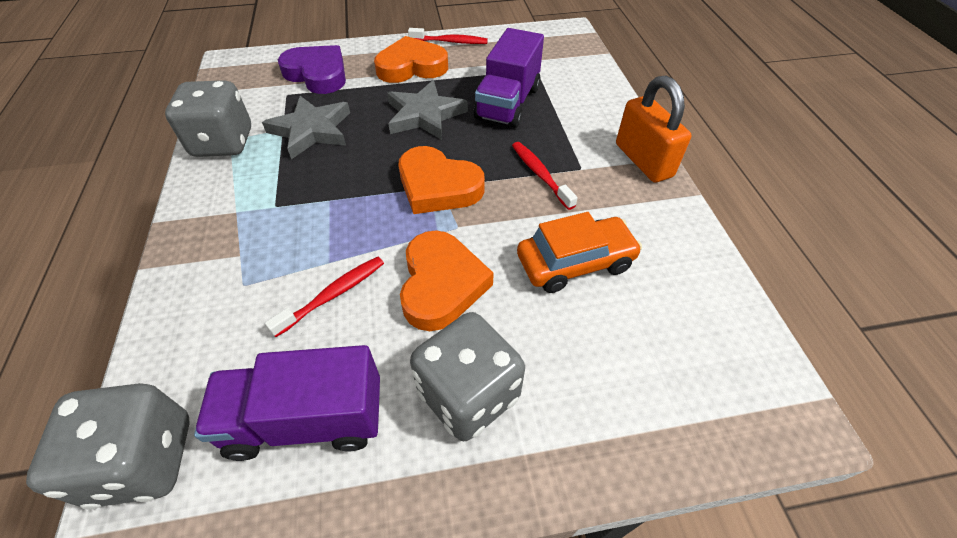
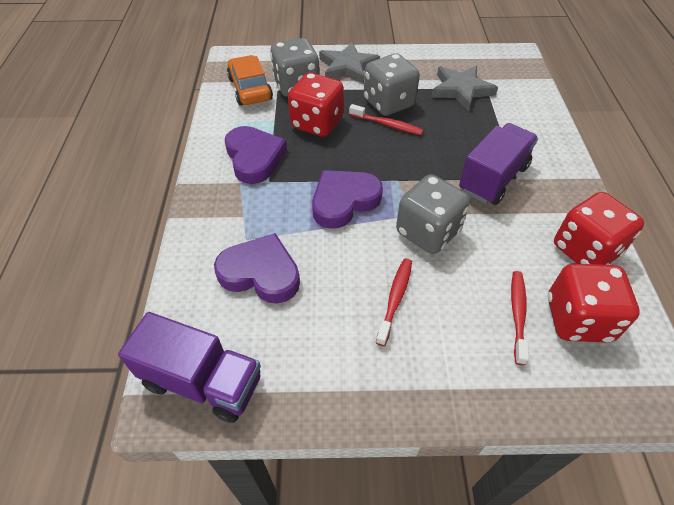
orange heart: [374,36,448,83] [399,146,485,214] [400,230,494,331] = 3 -> none = 0
orange padlock: [616,75,692,183] = 1 -> none = 0
purple heart: [278,45,346,94] = 1 -> [214,233,300,304] [225,126,287,184] [312,170,383,228] = 3
red dice: none = 0 -> [288,73,344,137] [548,264,640,343] [554,192,644,265] = 3

